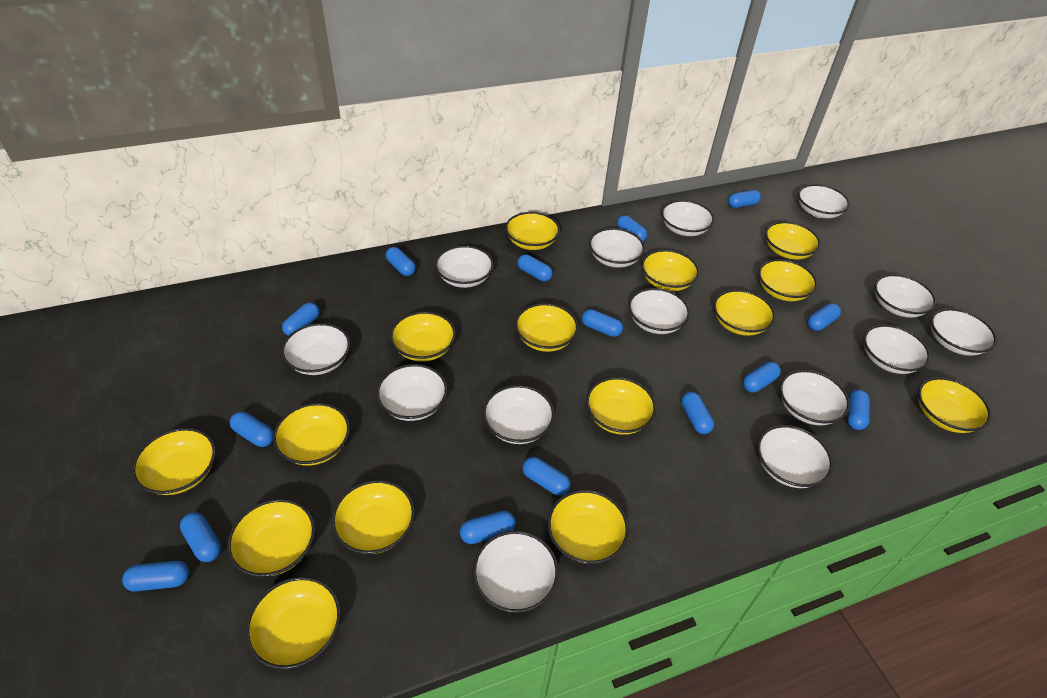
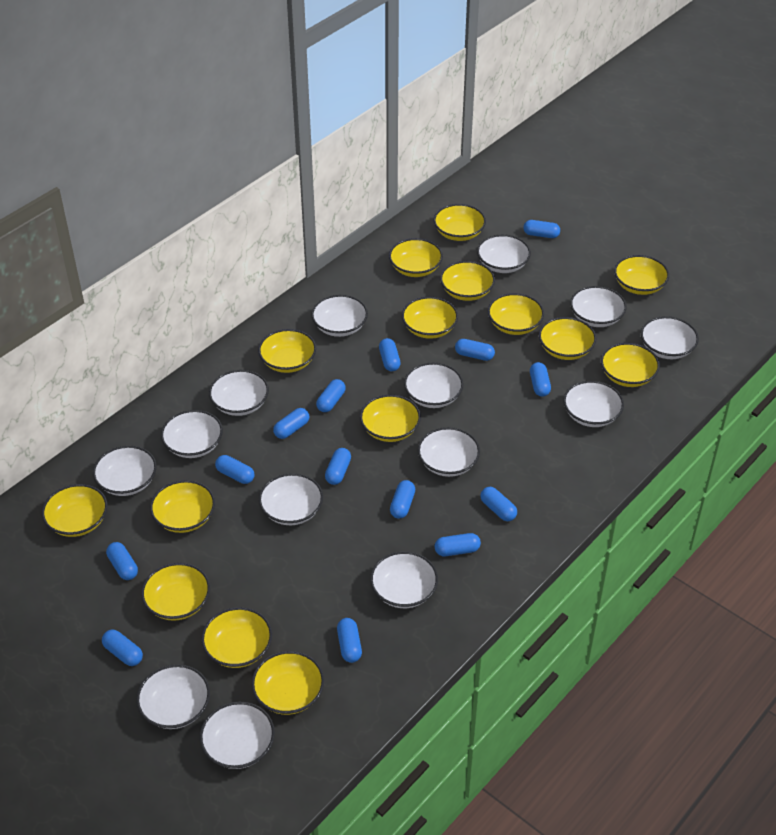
blue capsule: [122,561,189,592] [180,512,221,562] [230,412,274,447] [282,302,320,336] [386,247,416,276] [460,511,515,544] [517,254,553,282] [522,457,571,496] [582,309,623,337] [617,215,647,241] [681,392,714,434] [728,190,761,208] [743,362,781,392] [807,303,841,331] [847,390,870,430] = 15 -> [102,629,143,666] [106,542,138,580] [215,455,255,484] [273,408,309,439] [316,379,346,412] [325,448,351,485] [337,618,362,663] [379,338,401,371] [390,480,415,519] [435,533,481,556] [455,339,495,361] [480,487,517,521] [523,220,560,238] [530,362,551,397] = 14

